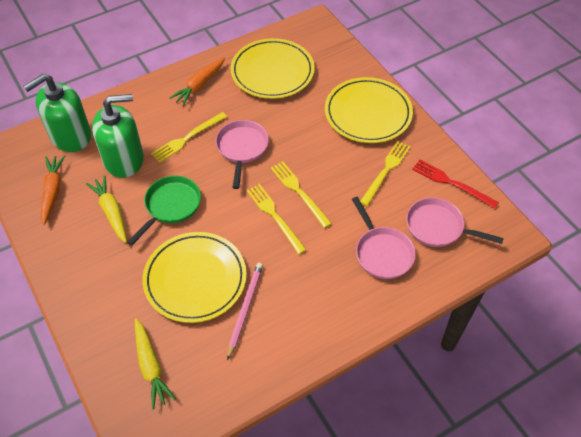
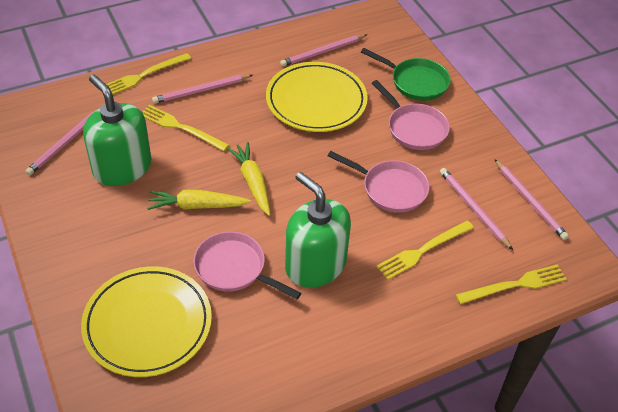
orange carrot: [41,155,65,225] [170,57,225,106] = 2 -> none = 0
pink pencil: [227,263,263,360] = 1 -> [25,108,100,175] [152,75,253,104] [280,34,366,67] [440,168,513,250] [495,159,569,240] = 5
red fork: [412,160,499,209] = 1 -> none = 0
yellow plate: [143,232,247,323] [230,38,315,99] [325,77,413,143] = 3 -> [81,266,212,377] [266,62,368,132] = 2

